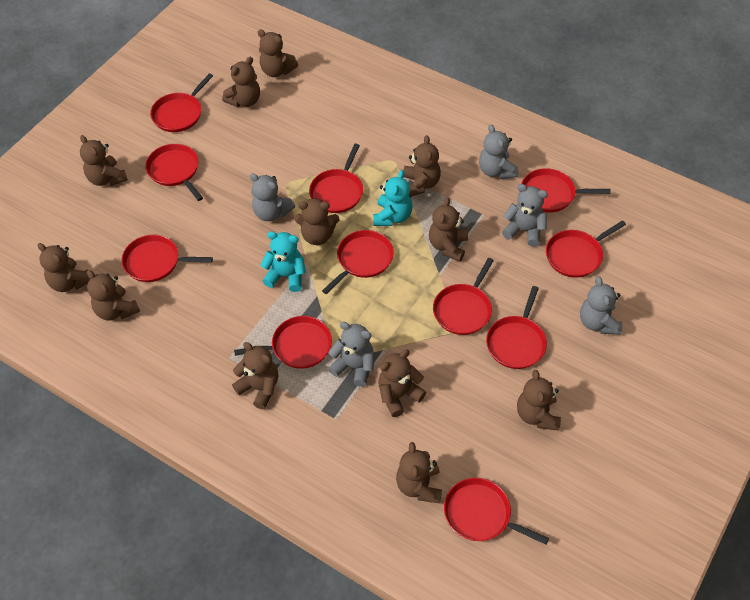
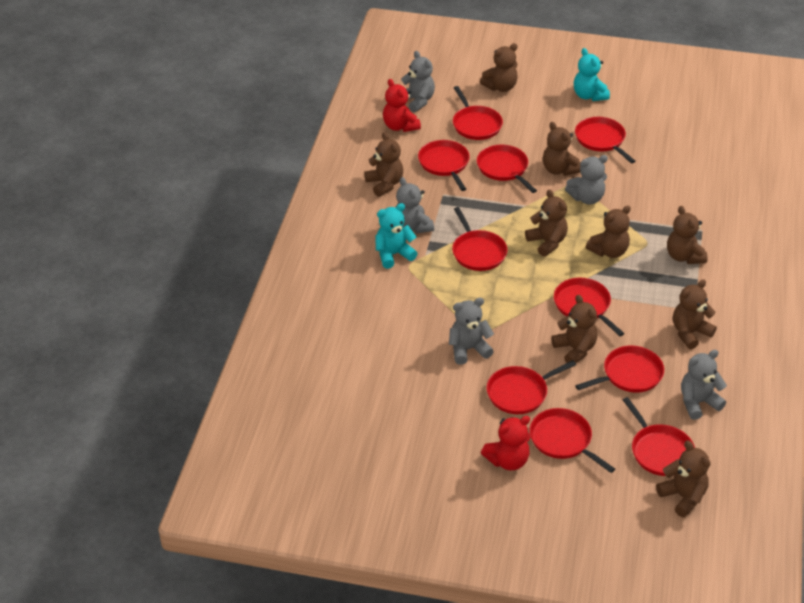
brown teddy bear: [37,243,90,292] [80,135,128,186] [87,270,140,321] [222,57,260,107] [232,342,278,409] [258,29,298,77] [295,198,339,245] [378,349,426,417] [396,442,442,504] [403,135,441,197] [429,197,468,262] [517,370,561,431] = 12 -> [365,132,403,197] [480,43,518,92] [525,189,568,257] [543,122,581,176] [551,295,597,363] [586,205,631,258] [656,440,711,517] [667,206,708,264] [673,279,717,349] = 9
red pan: [122,235,213,282] [145,144,203,201] [150,73,213,132] [234,316,332,369] [309,144,363,213] [322,230,394,294] [433,258,494,335] [444,478,549,545] [486,286,547,369] [521,168,611,213] [546,220,626,278] = 11 -> [418,140,470,191] [452,207,507,271] [453,86,503,140] [477,145,537,193] [487,360,576,414] [529,408,615,473] [554,278,624,336] [575,117,635,163] [575,346,664,393] [623,397,695,476] = 10
red teddy bear: none = 0 -> [383,79,421,132] [481,416,530,470] = 2

